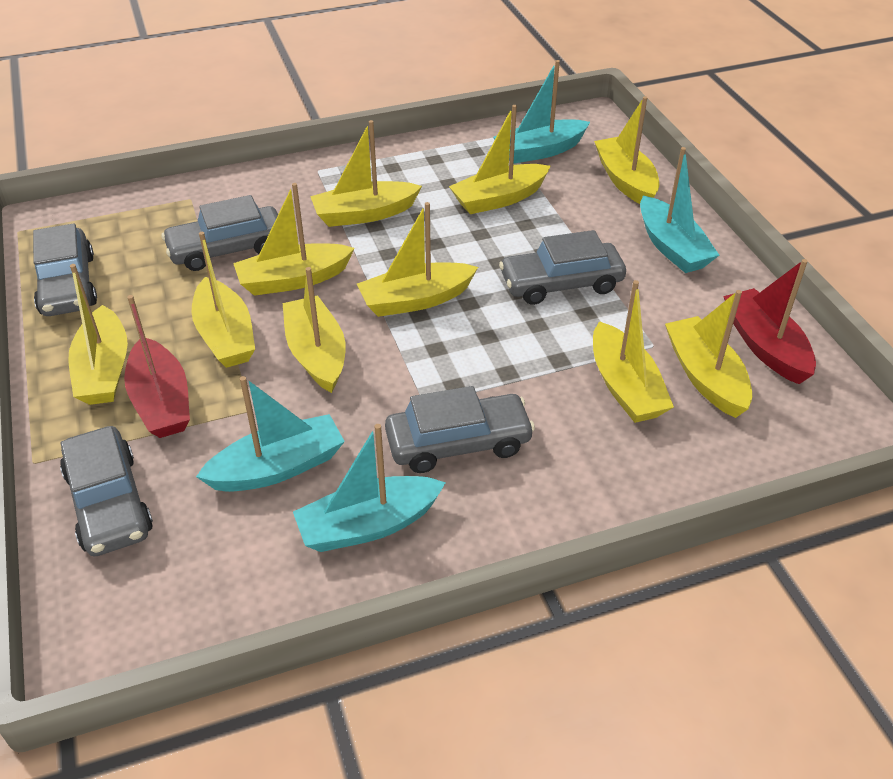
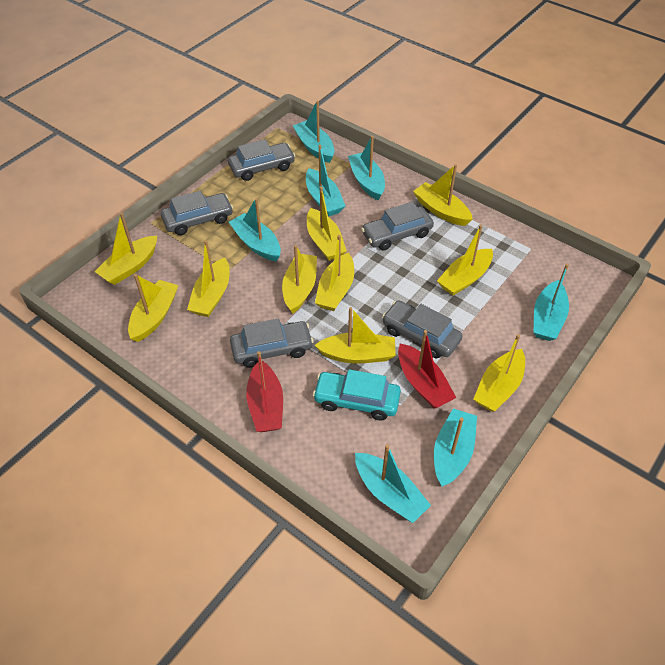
turquoise boat: [196,376,345,492] [293,424,446,552] [493,60,590,164] [640,147,719,273] = 4 -> [229,198,281,261] [293,101,334,163] [306,145,346,216] [348,136,385,200] [355,444,431,523] [434,408,477,487] [533,264,569,341] = 7
turquoise car: none = 0 -> [313,369,401,421] = 1

